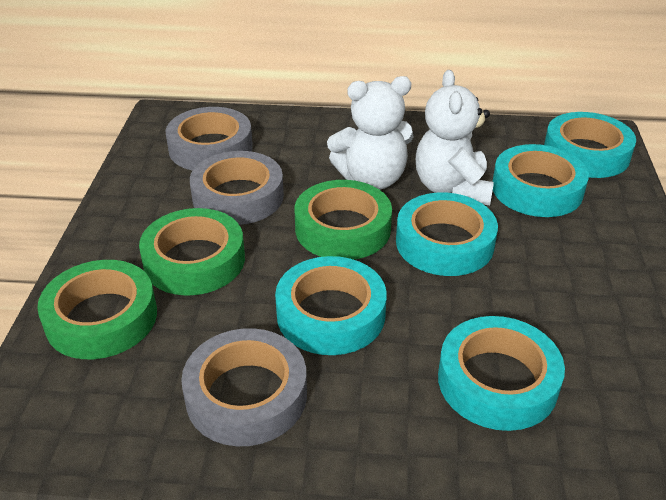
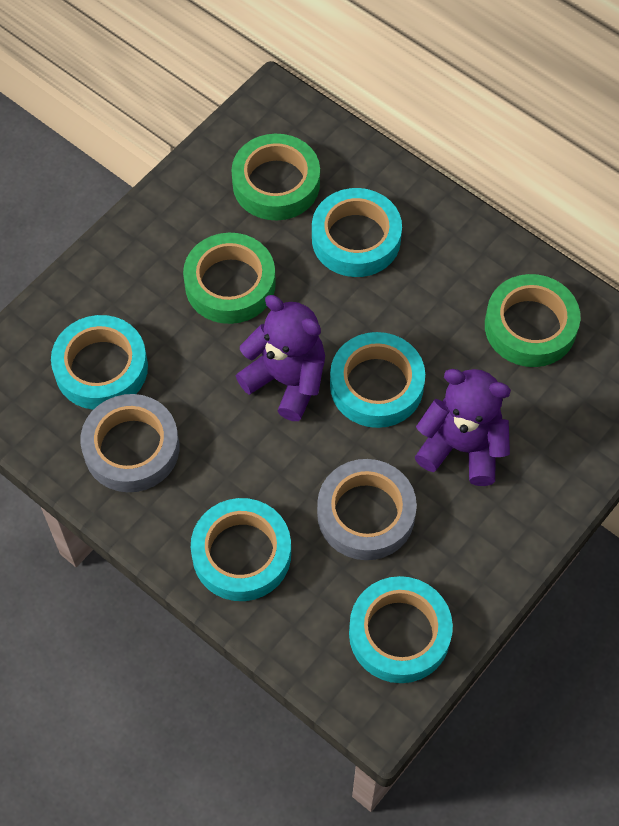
grey tape: [166,107,253,171] [181,328,307,446] [190,151,284,225] = 3 -> [80,394,179,492] [317,459,417,560] = 2
purple teddy bear: none = 0 -> [236,295,325,421] [415,369,511,486] = 2
white teddy bear: [327,76,414,190] [416,70,494,205] = 2 -> none = 0

